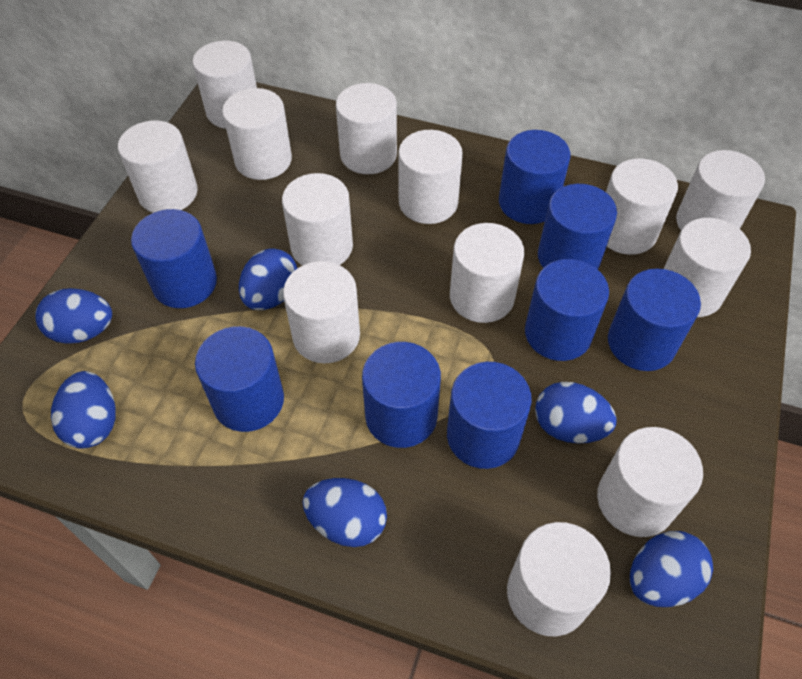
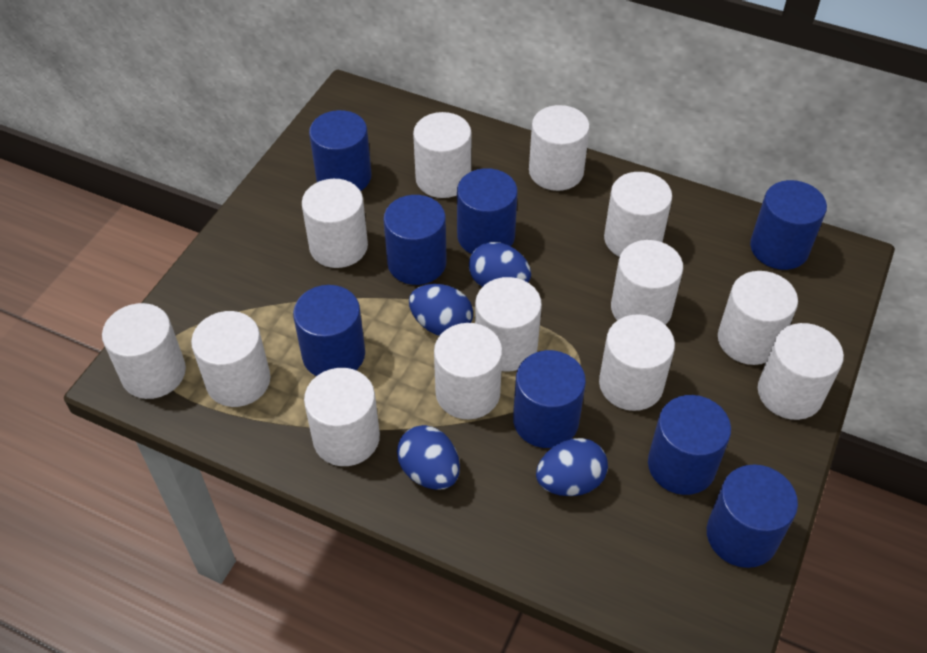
blue egg: [35,288,112,344] [51,371,115,449] [239,248,297,310] [303,478,387,547] [535,382,617,443] [630,531,713,607] = 6 -> [397,425,460,490] [409,284,473,336] [469,242,531,287] [536,438,608,496] = 4

